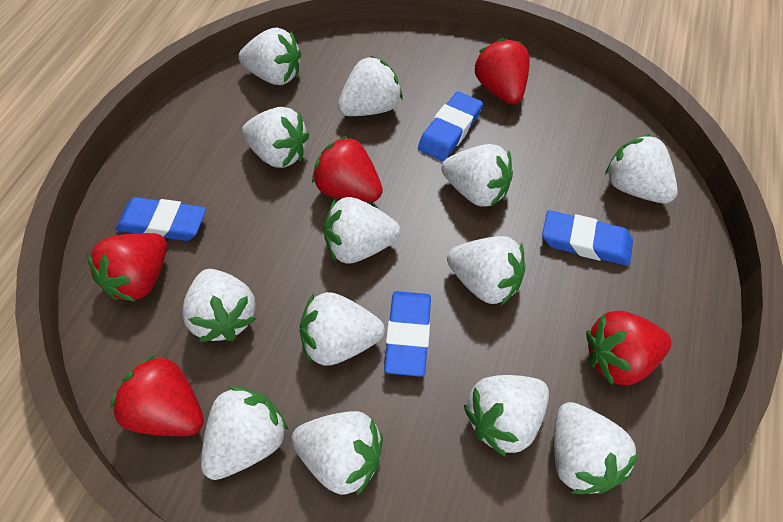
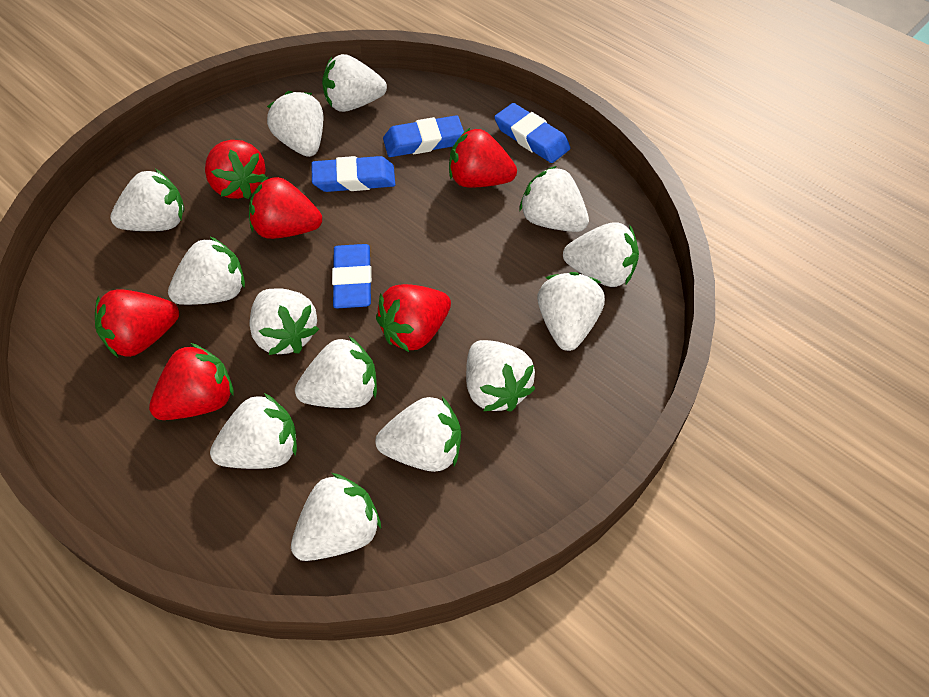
red strawberry: [87,233,167,302] [110,354,204,436] [312,136,383,202] [474,38,530,104] [586,311,672,386] = 5 -> [95,290,179,357] [149,343,234,420] [205,140,266,199] [249,177,322,239] [376,284,451,352] [449,128,517,188] = 6

